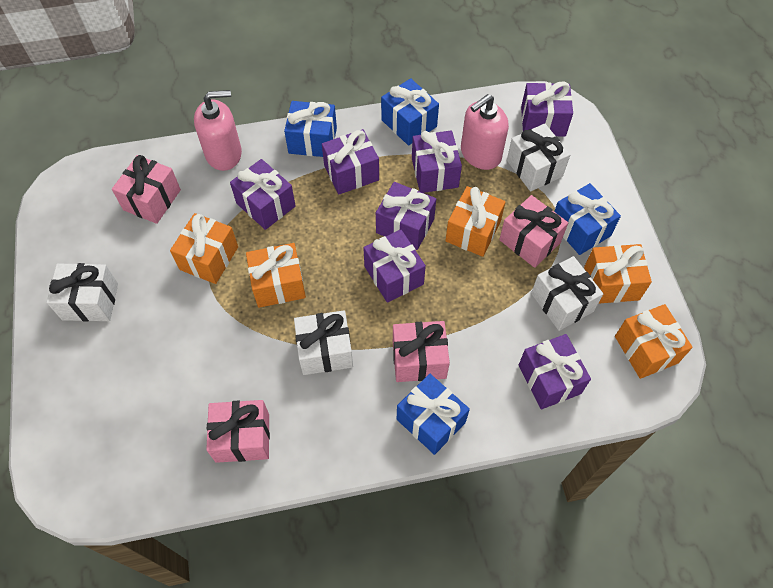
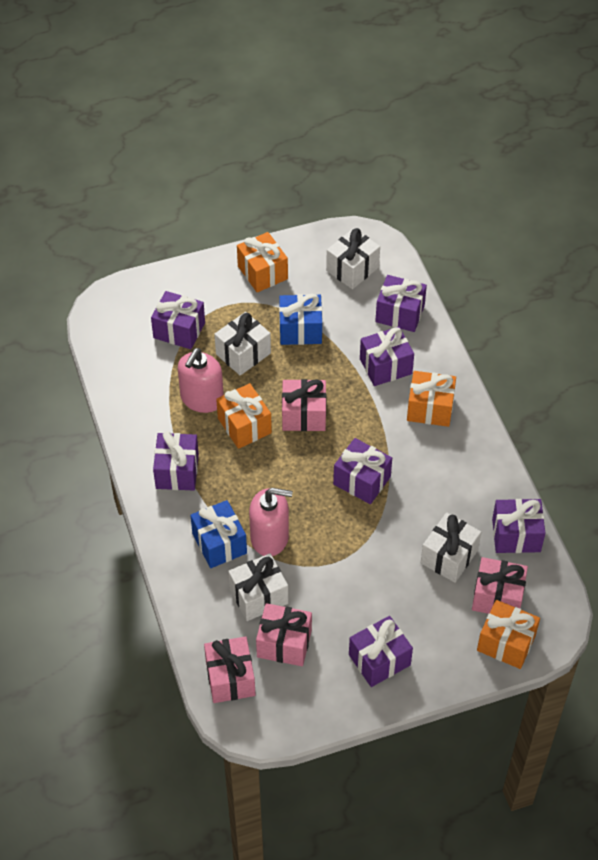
blue gift: [284,101,337,157] [381,78,439,146] [397,374,470,455] [554,183,621,255] = 4 -> [190,500,247,568] [279,294,322,345] = 2
orange gift: [170,213,238,284] [246,243,306,308] [445,186,506,257] [584,244,652,304] [615,304,693,379] = 5 -> [216,383,272,449] [237,232,288,293] [407,371,456,427] [477,600,540,669] = 4

